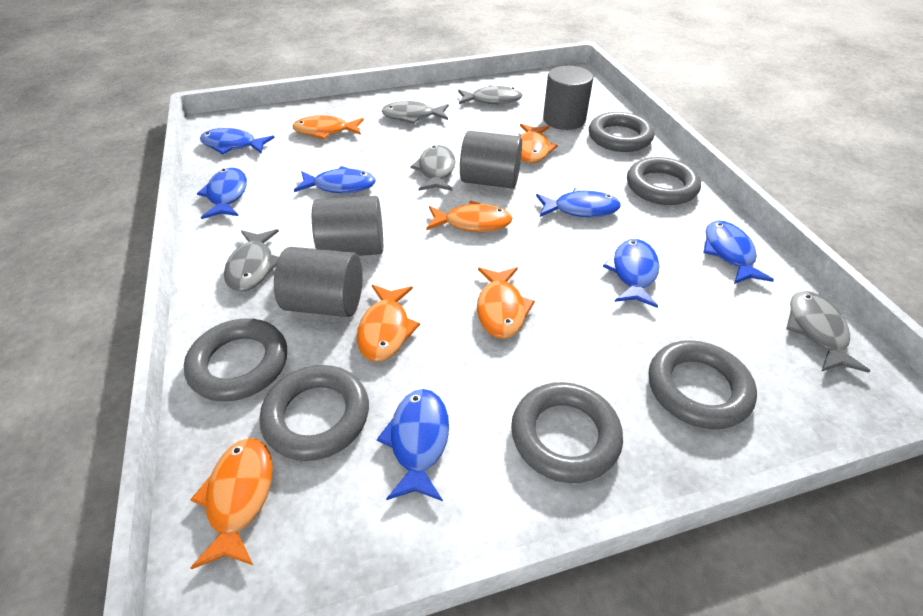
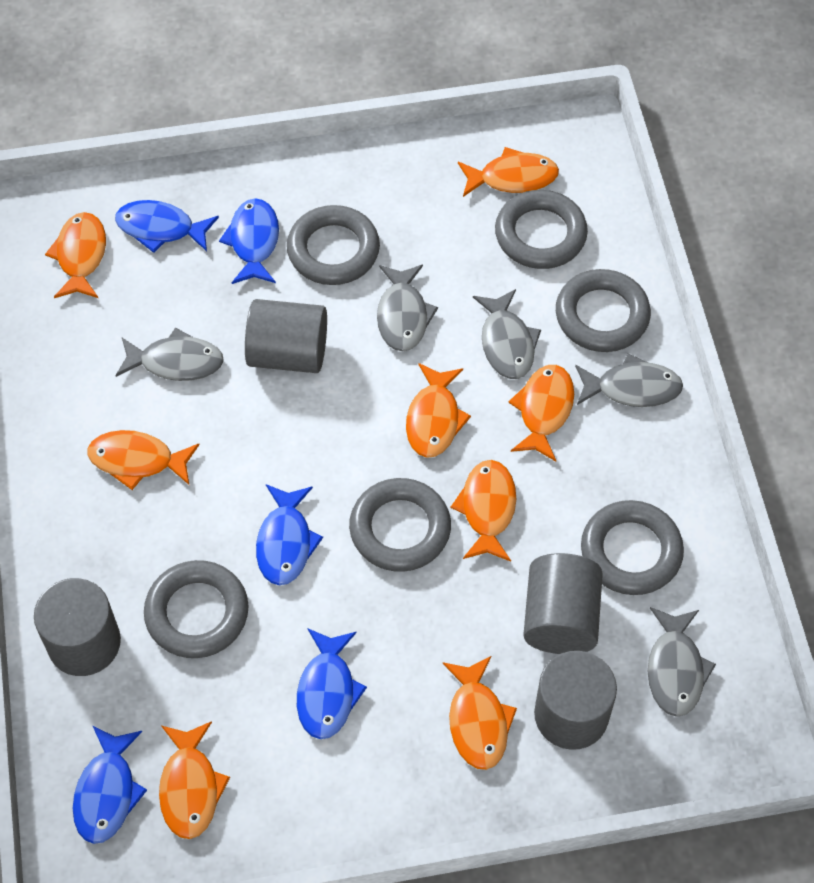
blue fish: [197,168,247,219] [200,128,275,155] [294,166,376,193] [377,389,449,501] [536,188,621,217] [603,239,659,308] [703,221,774,284] = 7 -> [73,725,147,844] [115,200,219,253] [219,198,279,284] [256,484,323,585] [297,629,367,739] = 5
orange fish: [190,438,273,569] [293,115,364,140] [357,285,420,362] [426,201,513,232] [477,267,535,339] [520,124,558,163] = 6 -> [45,212,106,298] [88,430,199,490] [159,721,230,839] [406,363,471,458] [442,656,517,770] [451,460,516,562] [458,147,559,197] [508,365,574,462] = 8

